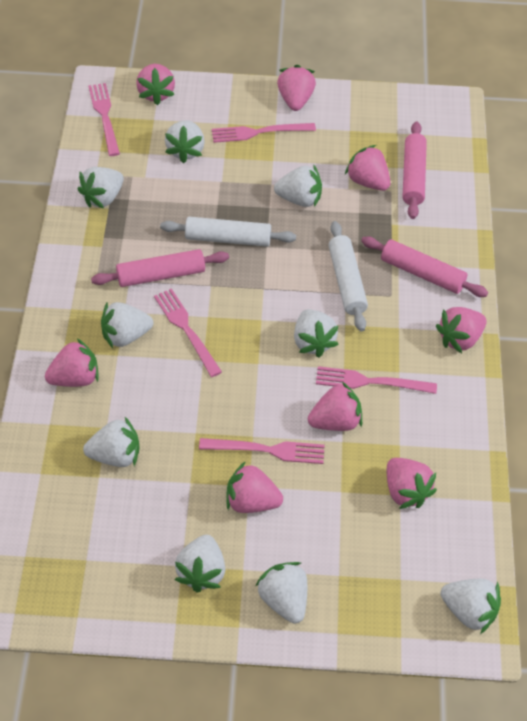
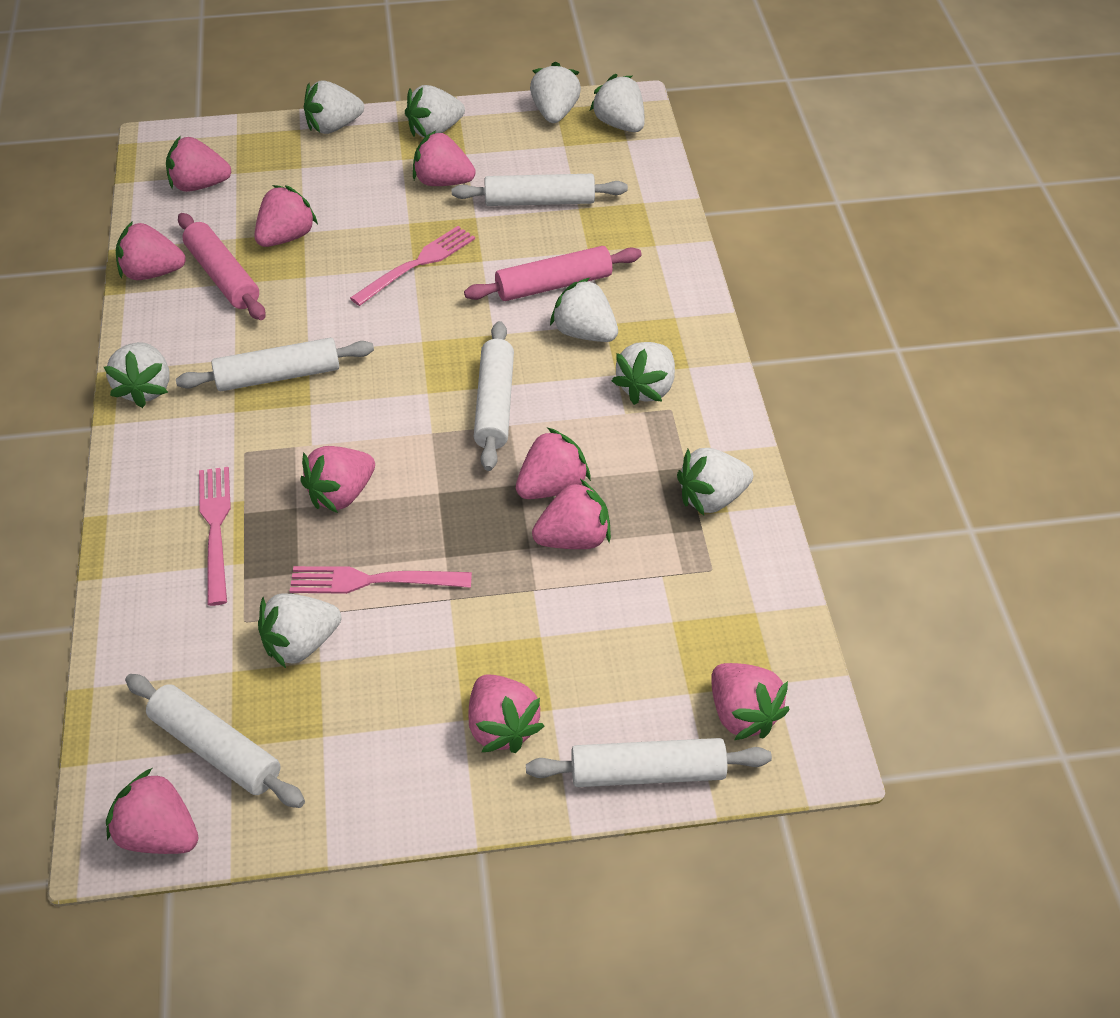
pink fork: [89,83,120,156] [154,288,222,377] [199,438,325,464] [212,123,316,143] [316,366,437,394] = 5 -> [199,467,231,606] [290,566,472,594] [350,226,475,306] = 3
pink rolling pin: [91,249,229,287] [361,236,488,297] [402,122,427,219] = 3 -> [178,213,265,320] [464,246,642,301] = 2
pink strawberry: [45,338,99,387] [136,64,175,105] [226,462,283,513] [277,65,316,111] [308,382,362,431] [345,145,391,191] [387,458,437,509] [436,307,487,353] = 8 -> [106,768,199,854] [116,221,186,280] [166,136,231,192] [254,185,318,247] [300,446,375,513] [413,130,476,186] [469,675,544,753] [516,427,591,499] [532,479,611,549] [711,663,789,740] = 10
white rolling pin: [160,217,296,247] [329,221,368,331] = 2 -> [125,674,305,808] [176,338,374,391] [452,174,628,206] [474,321,514,471] [526,738,772,787] = 5

